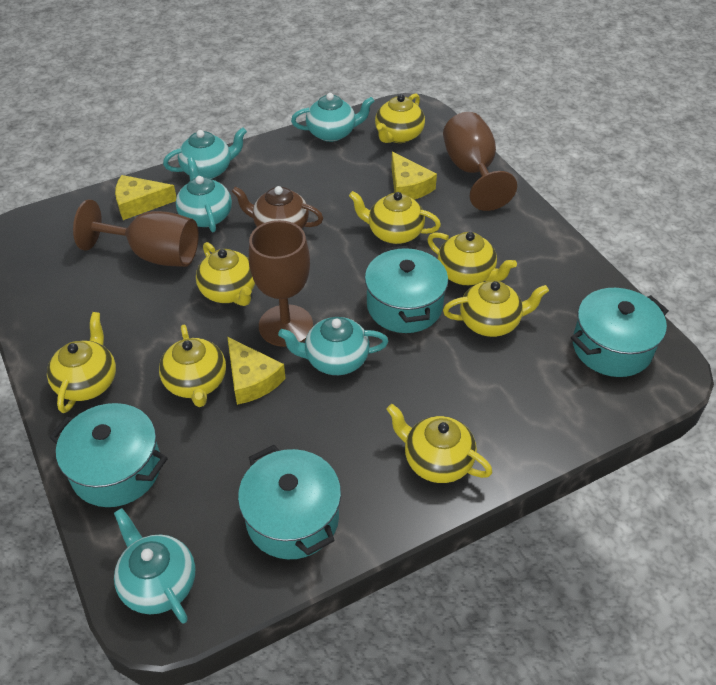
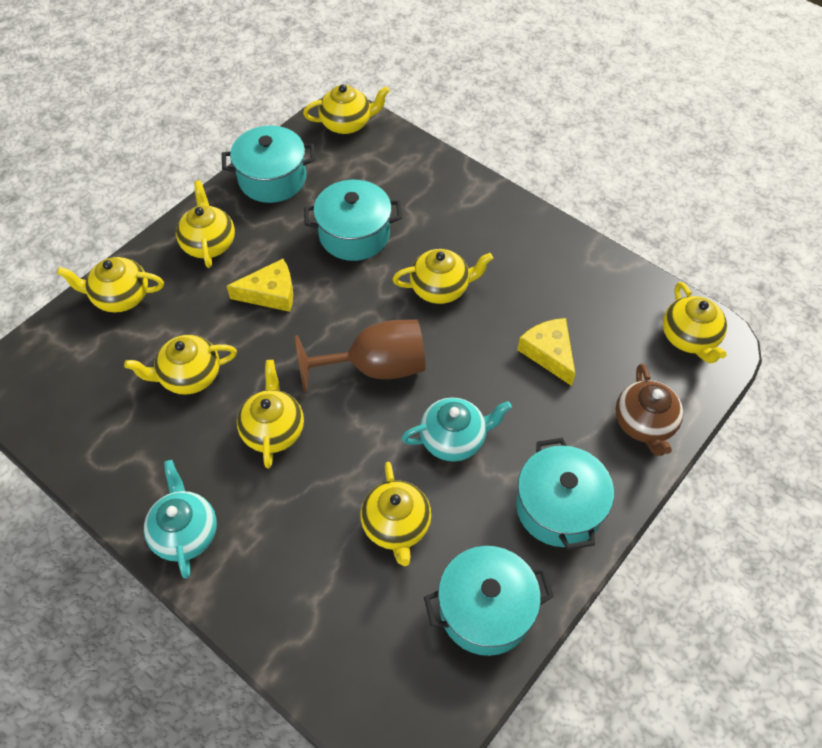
brown goblet: [73,200,199,267] [249,220,313,347] [443,112,517,211] = 3 -> [295,319,426,392] = 1
turquoise teapot: [114,508,195,623] [163,128,247,179] [176,157,232,232] [278,317,388,375] [291,93,374,142] = 5 -> [144,460,217,579] [401,398,512,461] = 2
yellow cheese: [115,175,177,220] [227,337,286,405] [391,152,437,200] = 3 -> [227,259,293,312] [517,318,575,386] = 2

